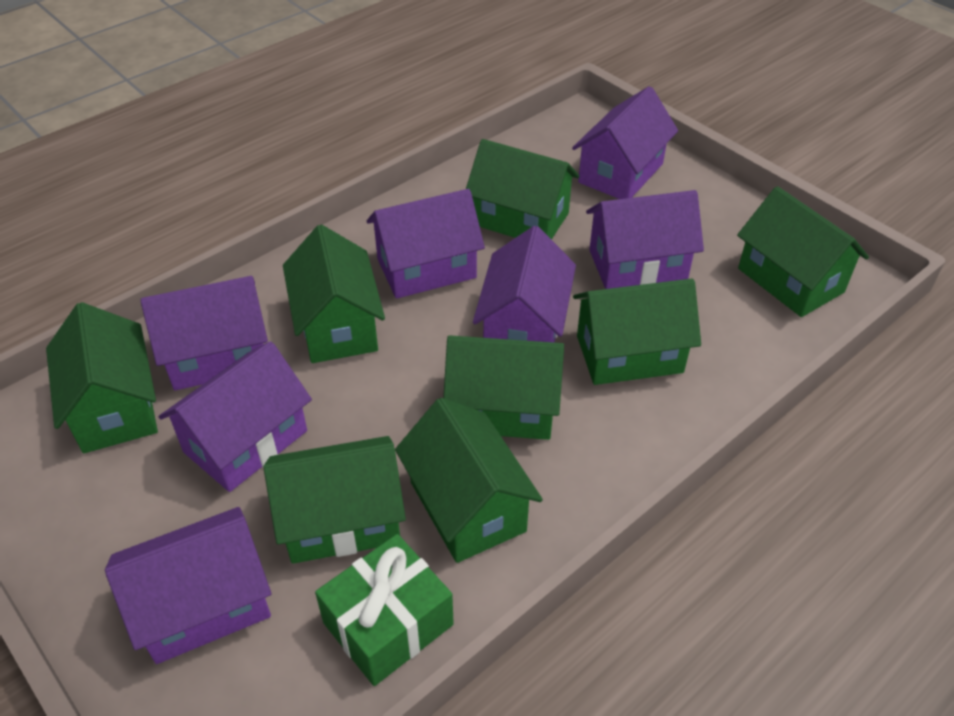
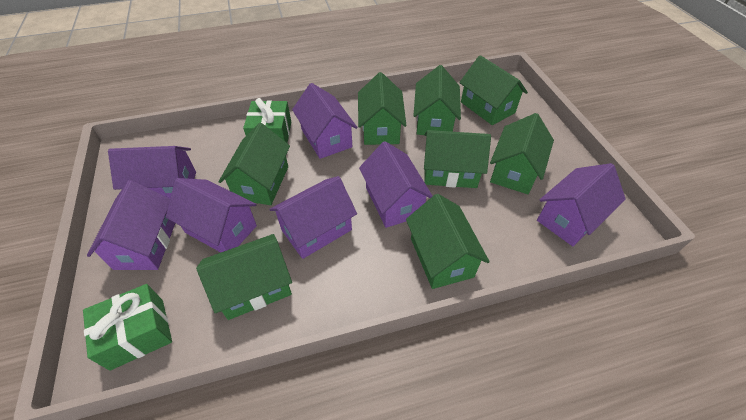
green gift: [315,534,454,686] = 1 -> [83,284,172,371] [243,98,291,143] = 2

